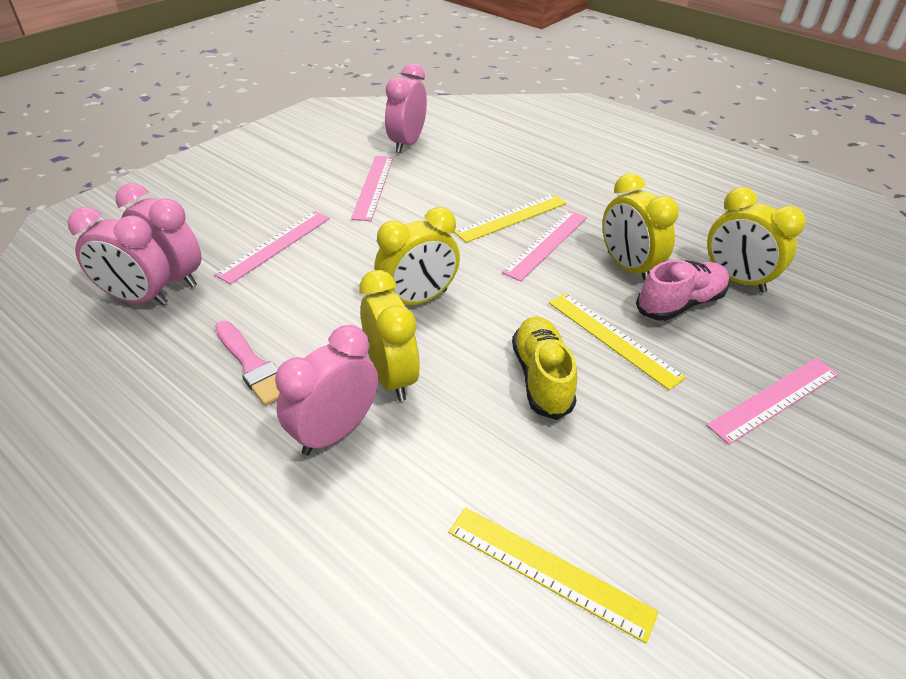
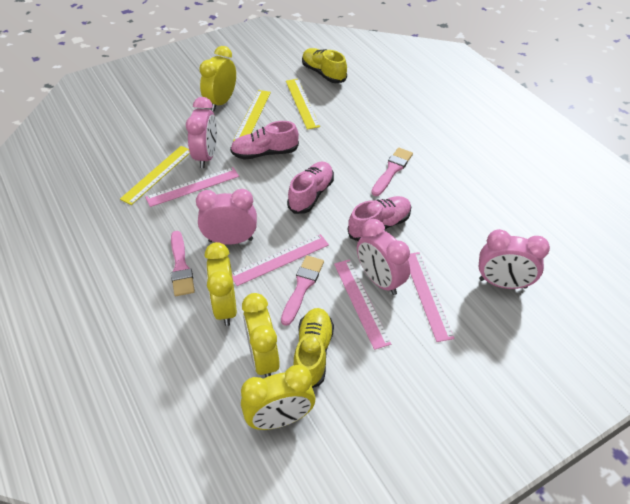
pink brush: [215,321,280,406] = 1 -> [171,231,195,296] [281,255,324,326] [371,148,413,196] = 3
pink shoe: [636,260,729,321] = 1 -> [230,121,299,160] [287,162,334,214] [348,196,411,241] = 3
yellow shoe: [512,316,577,420] = 1 -> [294,308,334,388] [302,48,347,83] = 2

